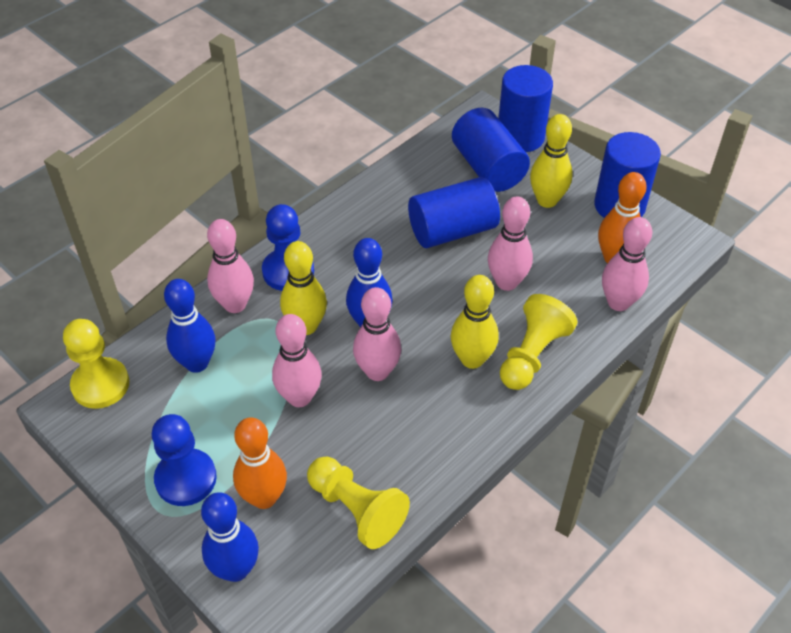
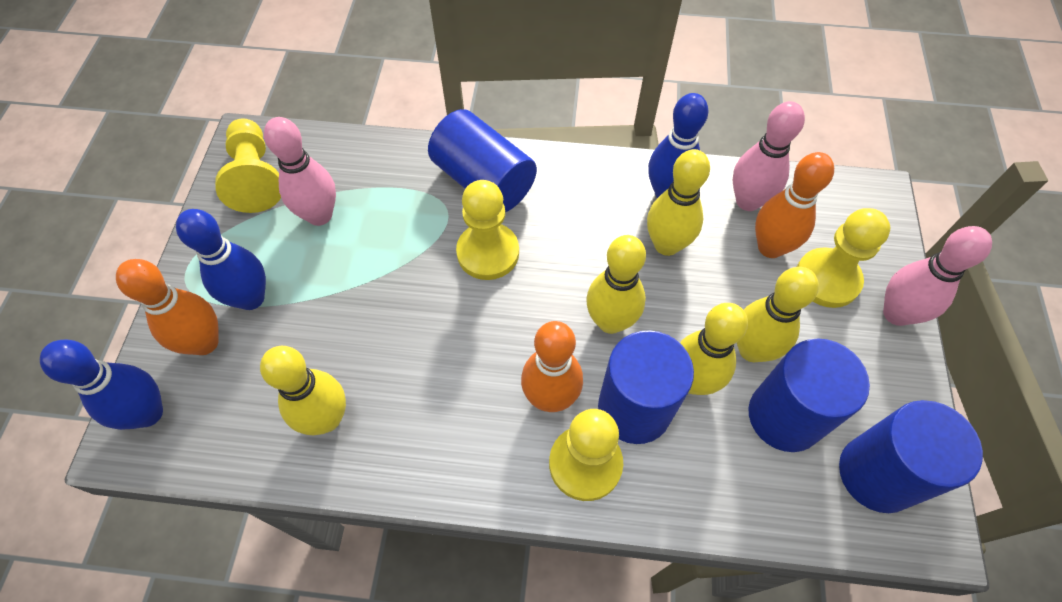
blue pawn: [152,414,217,506] [262,204,314,291] = 2 -> none = 0
orange bowling pin: [233,417,287,509] [598,172,647,263] = 2 -> [116,259,219,355] [521,321,583,412] [755,152,834,258] = 3
pink bowling pin: [207,219,254,313] [272,314,322,407] [353,287,401,381] [488,197,533,291] [602,217,652,311] = 5 -> [264,117,336,226] [732,101,805,211] [883,226,992,326] = 3
yellow bowling pin: [280,241,327,335] [451,275,499,369] [530,114,572,208] = 3 -> [260,346,346,435] [586,235,646,334] [647,149,710,256] [680,303,748,395] [737,267,819,362] = 5
yellow pawn: [63,319,129,409] [307,456,410,549] [500,294,578,390] = 3 -> [215,119,281,213] [456,180,519,280] [549,409,623,501] [797,208,890,308] = 4

